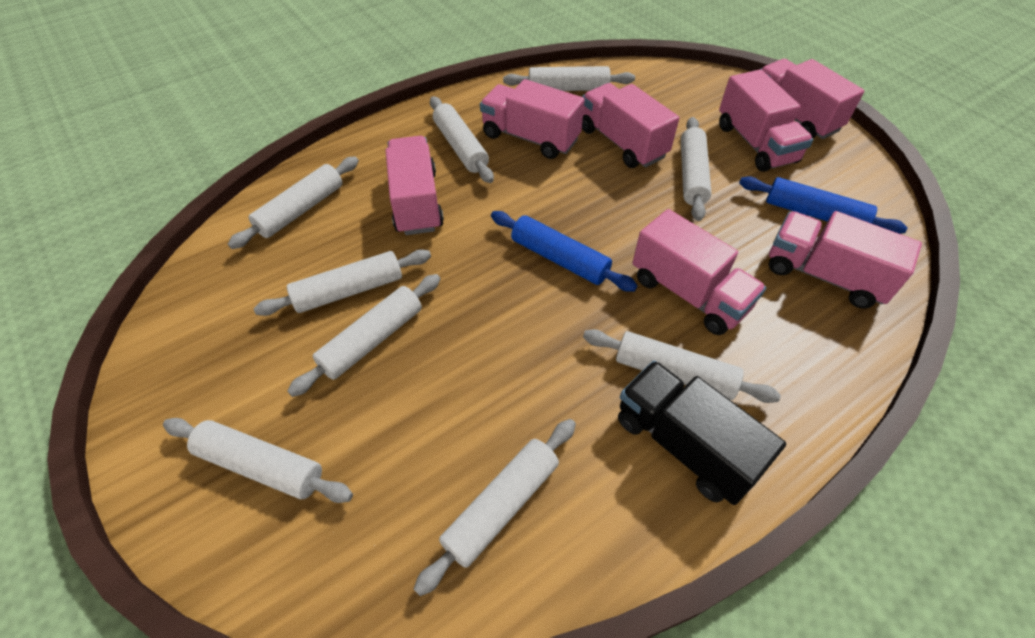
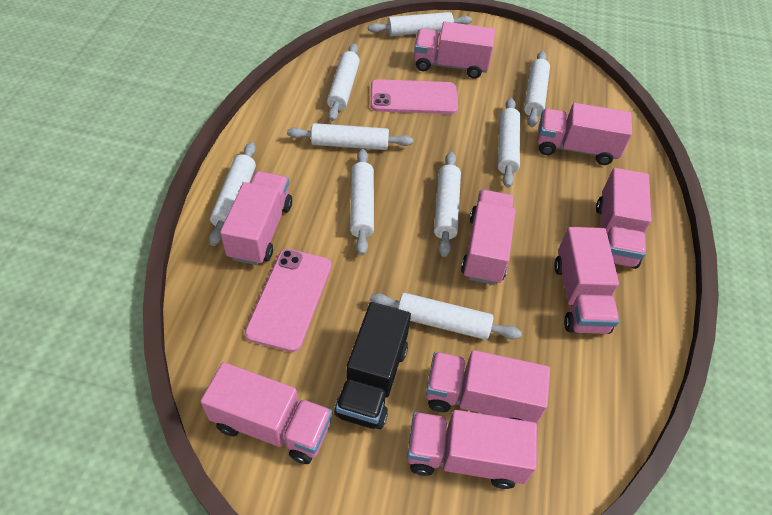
blue rolling pin: [491,211,638,292] [739,176,908,234] = 2 -> none = 0
pink phone: none = 0 -> [244,249,332,352] [371,79,458,114] = 2
pink truck: [385,136,444,235] [480,79,585,159] [582,83,679,168] [632,209,766,335] [719,69,813,172] [761,59,864,139] [769,211,922,309] = 7 -> [200,362,332,464] [220,171,292,265] [407,410,537,489] [414,22,495,79] [426,350,550,424] [461,190,515,285] [537,103,632,165] [554,227,619,334] [596,168,651,269] = 9

